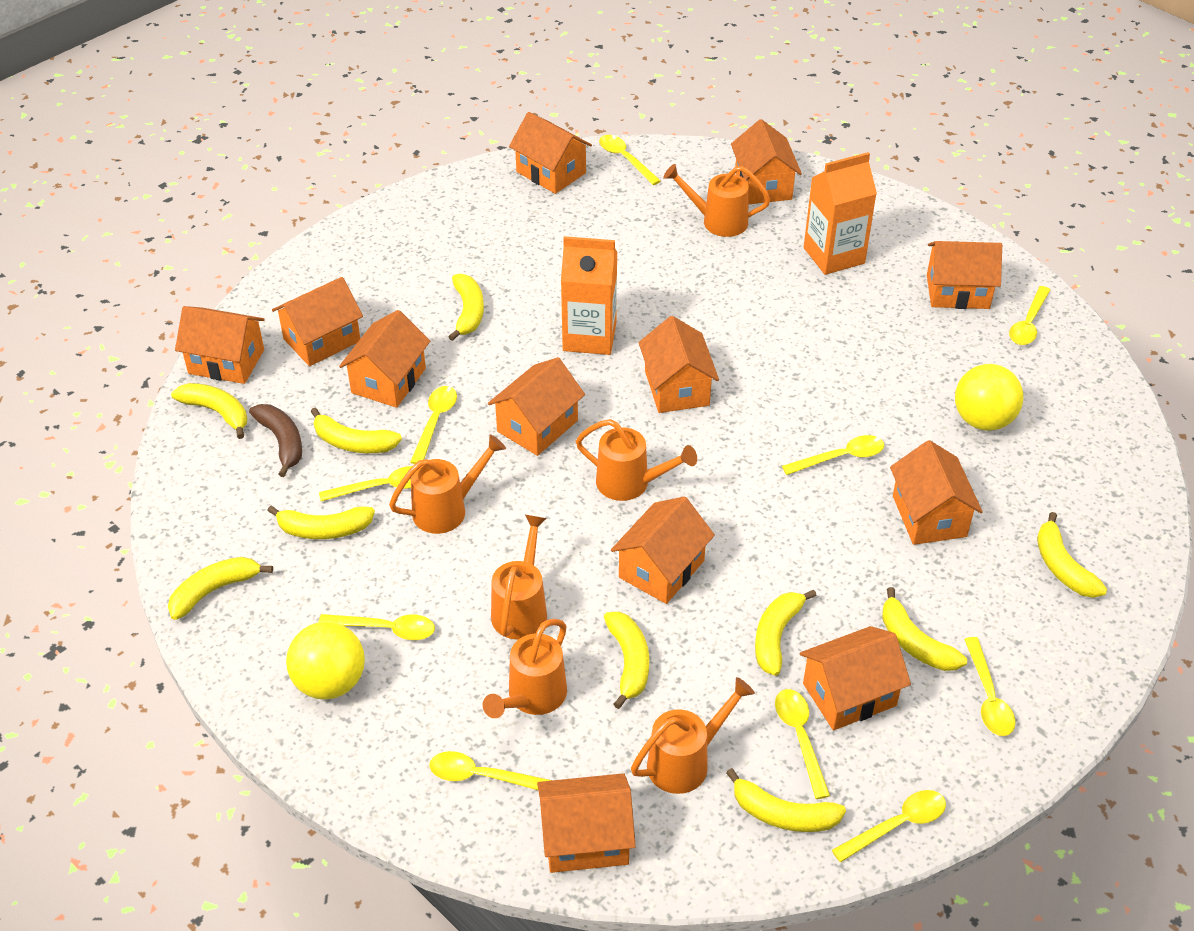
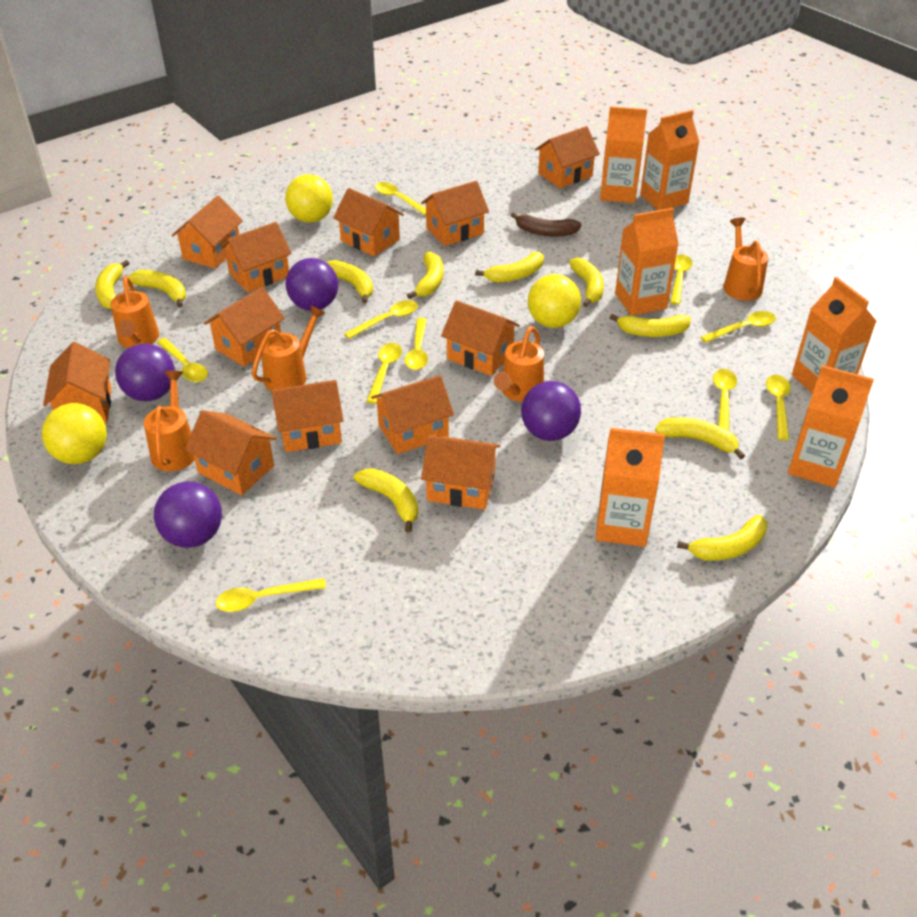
orange carton: [561,236,617,355] [804,152,877,275] = 2 -> [596,428,665,547] [600,106,647,203] [615,208,679,316] [640,110,699,210] [788,365,874,488] [792,277,877,393] = 6
orange watering can: [389,435,506,534] [483,619,567,718] [491,515,547,640] [576,419,697,501] [631,677,755,794] [663,164,771,237] = 6 -> [111,276,159,348] [144,371,195,472] [252,305,325,391] [494,326,544,402] [723,218,768,301] = 5
purple ball: none = 0 -> [115,344,175,401] [154,482,222,547] [286,258,338,311] [521,381,581,441] = 4
yellow ball: [286,622,365,700] [955,364,1023,431] = 2 -> [42,403,107,464] [285,174,333,223] [528,274,581,328] = 3

